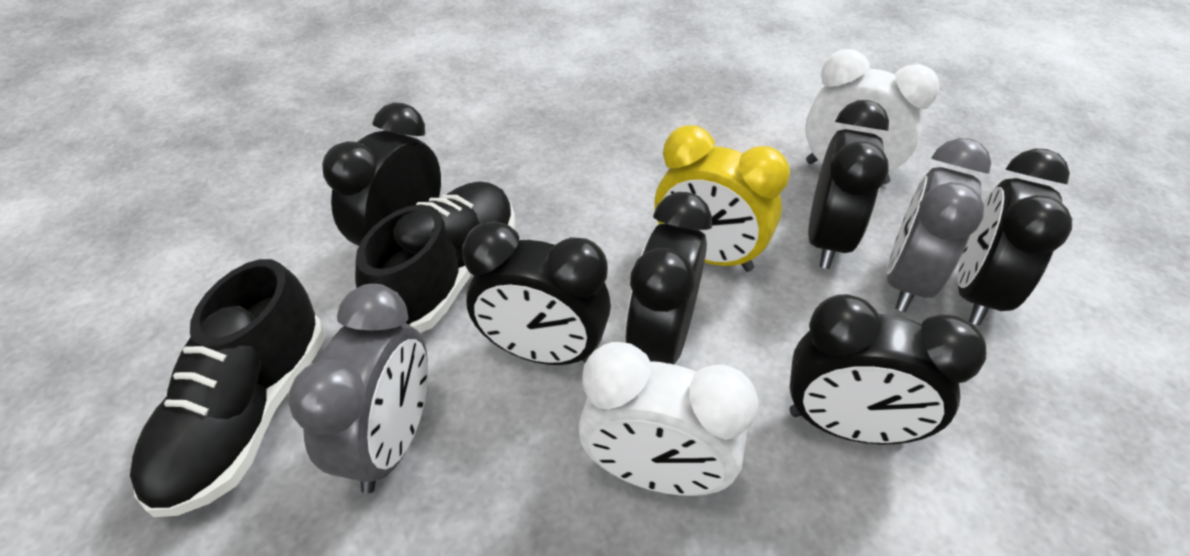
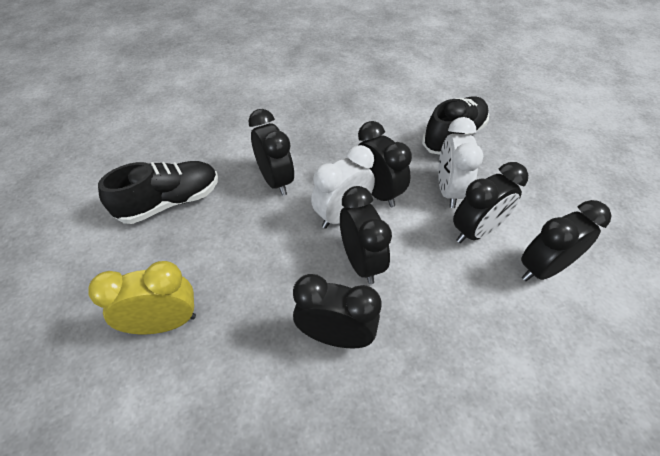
grey clock: [289,284,428,494] [887,138,991,312] = 2 -> none = 0

